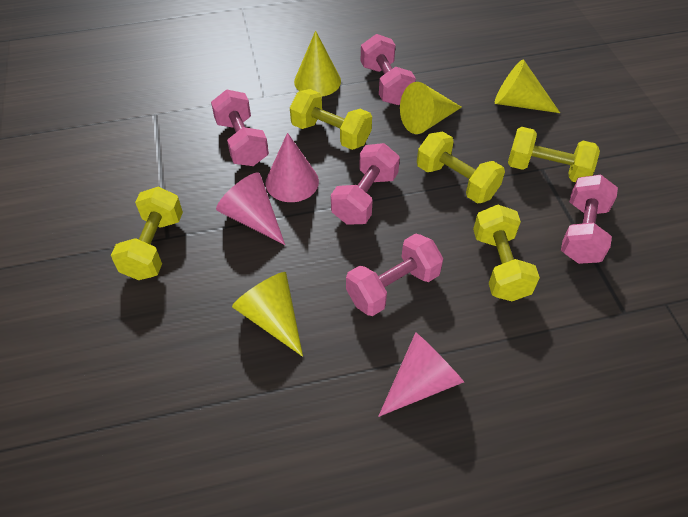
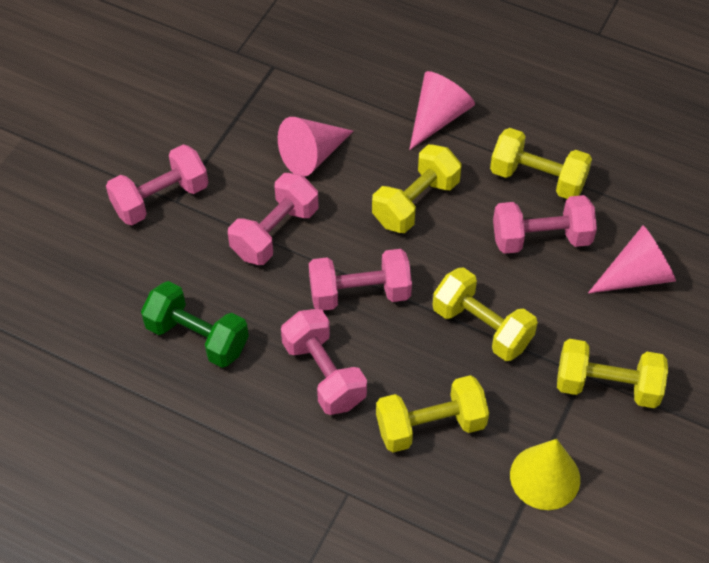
green dumbbell: none = 0 -> [141,281,249,368] = 1
yellow cone: [232,272,303,357] [294,31,341,97] [400,82,462,134] [495,59,560,113] = 4 -> [510,439,580,510] = 1

